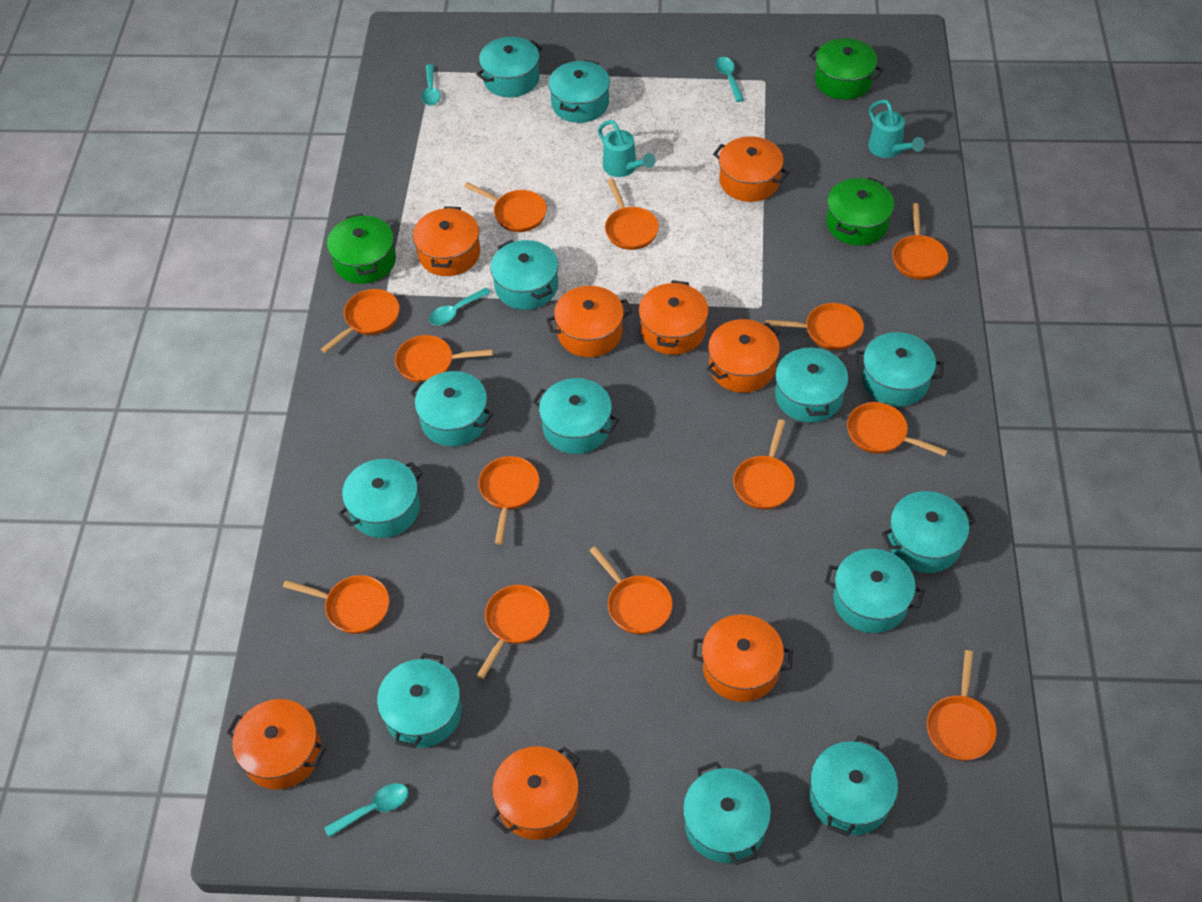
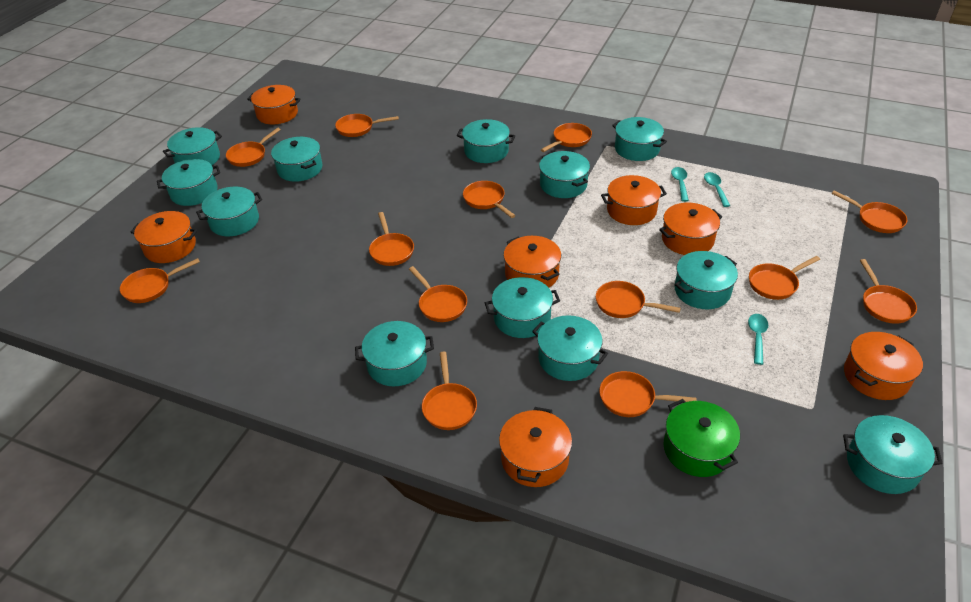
green pot: [327,214,396,284] [809,38,884,100] [826,177,894,246] = 3 -> [663,399,740,477] = 1
orange pot: [226,699,326,790] [413,206,480,276] [491,746,580,840] [546,286,632,357] [639,280,709,355] [692,615,793,702] [707,319,780,393] [713,136,789,202] = 8 -> [131,211,197,263] [247,85,301,125] [499,407,572,487] [503,236,561,288] [601,175,667,225] [659,203,722,255] [844,332,923,400] = 7
turquoise pot: [338,459,423,538] [377,653,462,748] [410,371,493,446] [476,37,542,97] [491,240,558,310] [533,378,619,454] [548,60,610,123] [683,762,771,865] [775,344,848,423] [809,735,898,836] [825,549,924,633] [854,332,944,407] [882,491,976,573] = 13 -> [157,159,220,206] [163,127,222,165] [196,187,262,236] [271,137,323,182] [355,321,434,386] [457,119,515,163] [485,277,560,338] [532,315,608,381] [539,151,590,198] [612,117,667,161] [674,251,738,309] [843,415,943,494] = 12
turquoise spoon: [324,783,408,837] [421,64,441,106] [429,288,491,325] [715,57,744,102] = 4 -> [671,167,689,202] [704,172,730,207] [748,314,768,365] = 3
turquoise watering can: [598,120,656,177] [868,99,924,158] = 2 -> none = 0

